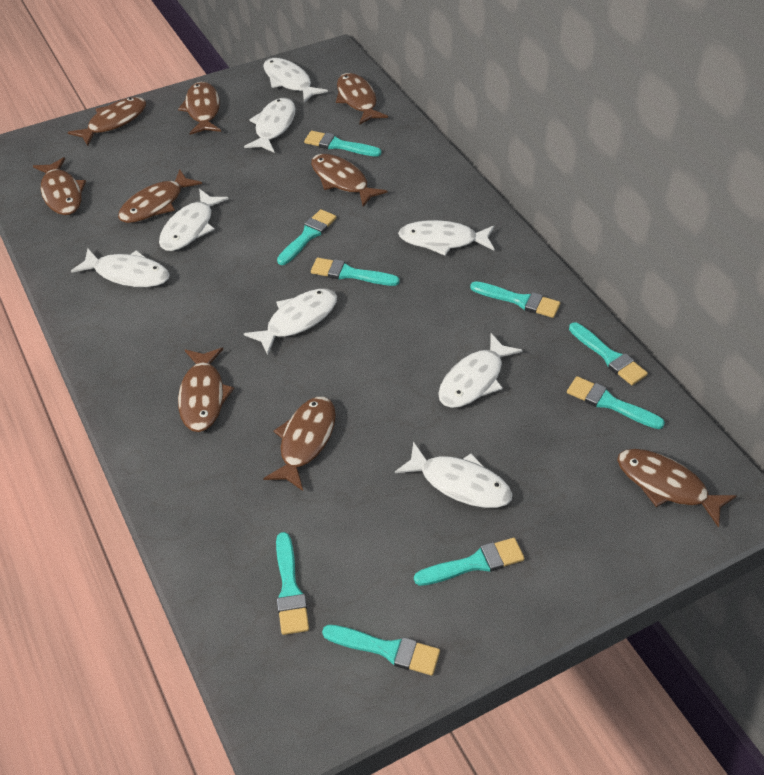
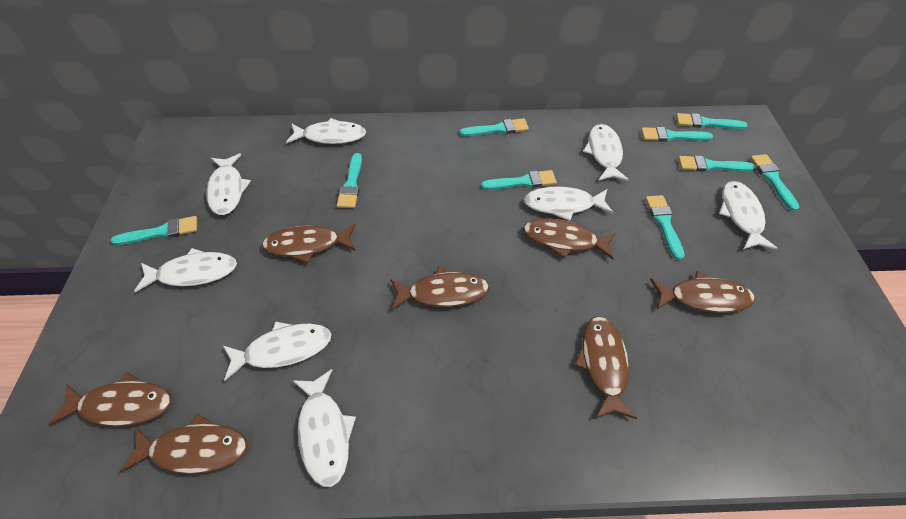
brown fish: [33,157,86,215] [68,97,146,146] [118,169,202,223] [178,82,221,135] [178,348,234,432] [263,397,336,491] [311,154,388,207] [336,73,388,125] [617,449,736,527] = 9 -> [48,372,172,427] [119,414,248,474] [262,224,356,263] [391,267,490,311] [523,219,616,259] [574,316,637,419] [650,271,755,313] = 7

